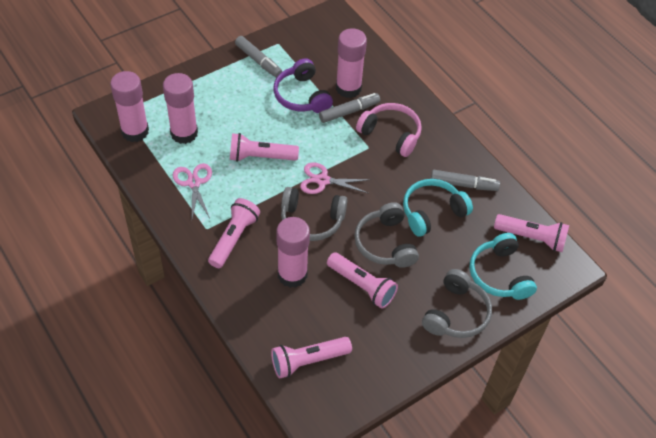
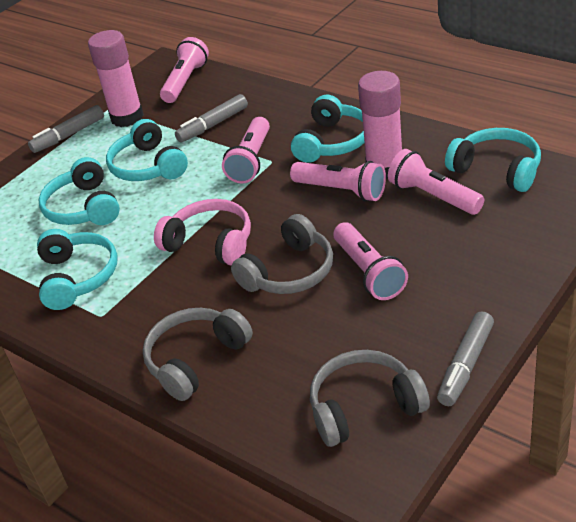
pink glue stick: [110,71,149,142] [163,73,198,144] [276,217,310,288] [336,28,367,98] = 4 -> [88,30,144,127] [358,71,402,179] = 2
pink scissors: [173,163,212,219] [300,162,371,194] = 2 -> none = 0
purple headphones: [273,58,333,113] = 1 -> none = 0
turquoise headphones: [403,179,473,237] [469,233,537,300] = 2 -> [37,229,118,310] [38,157,120,225] [106,119,188,181] [291,95,365,163] [445,128,541,192] = 5

